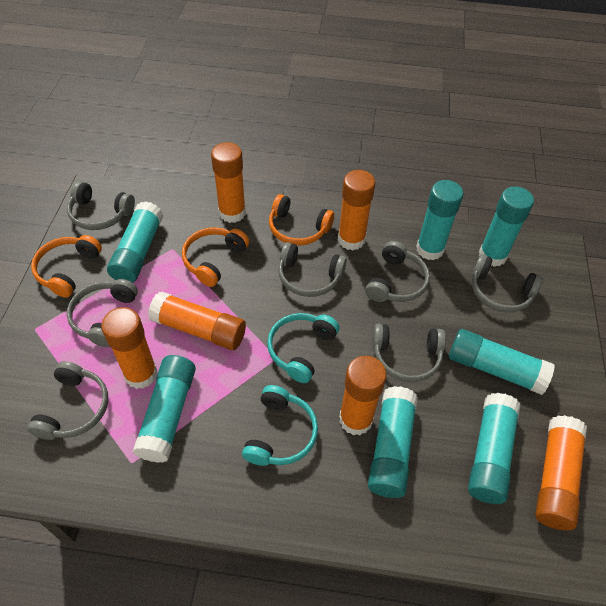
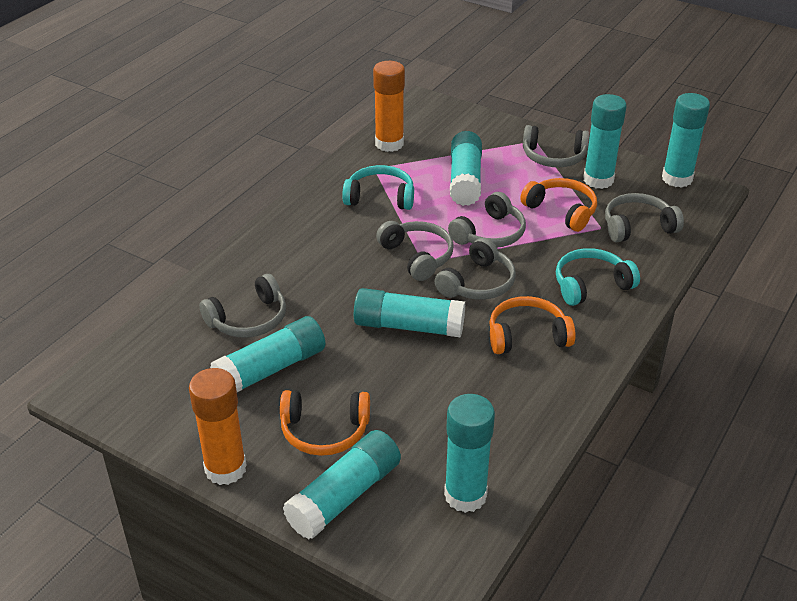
grey headphones: [27,361,108,440] [67,181,135,230] [67,279,138,347] [278,242,347,297] [365,241,430,302] [372,324,446,382] [472,254,543,312] = 7 -> [199,274,286,338] [376,221,454,281] [435,238,516,300] [448,192,526,247] [523,125,590,167] [605,193,684,242] = 6
orange glue stick: [101,307,157,389] [148,291,246,350] [211,142,246,223] [338,170,375,251] [339,356,387,435] [535,415,587,530] = 6 -> [189,368,247,485] [373,61,405,152] = 2

